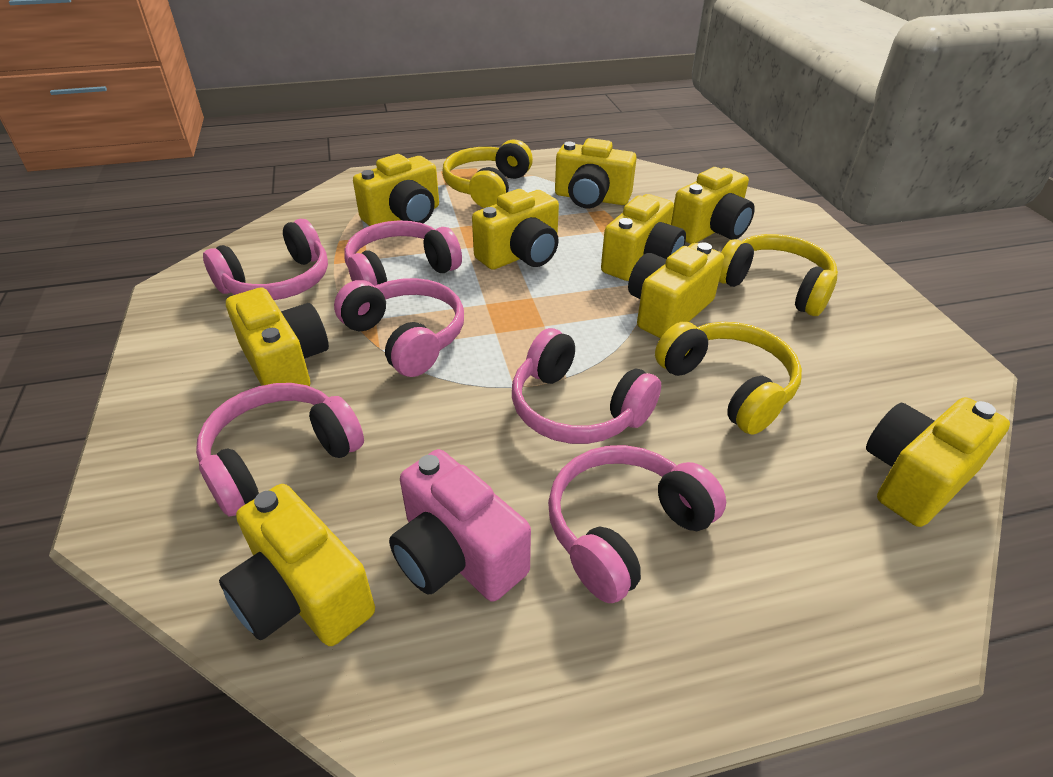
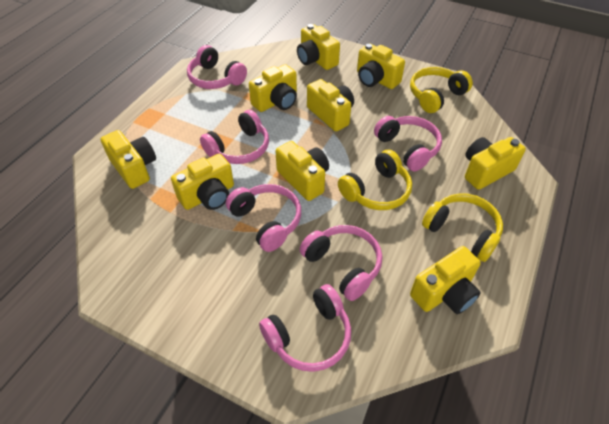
pink camera: [389,449,531,602] = 1 -> none = 0

